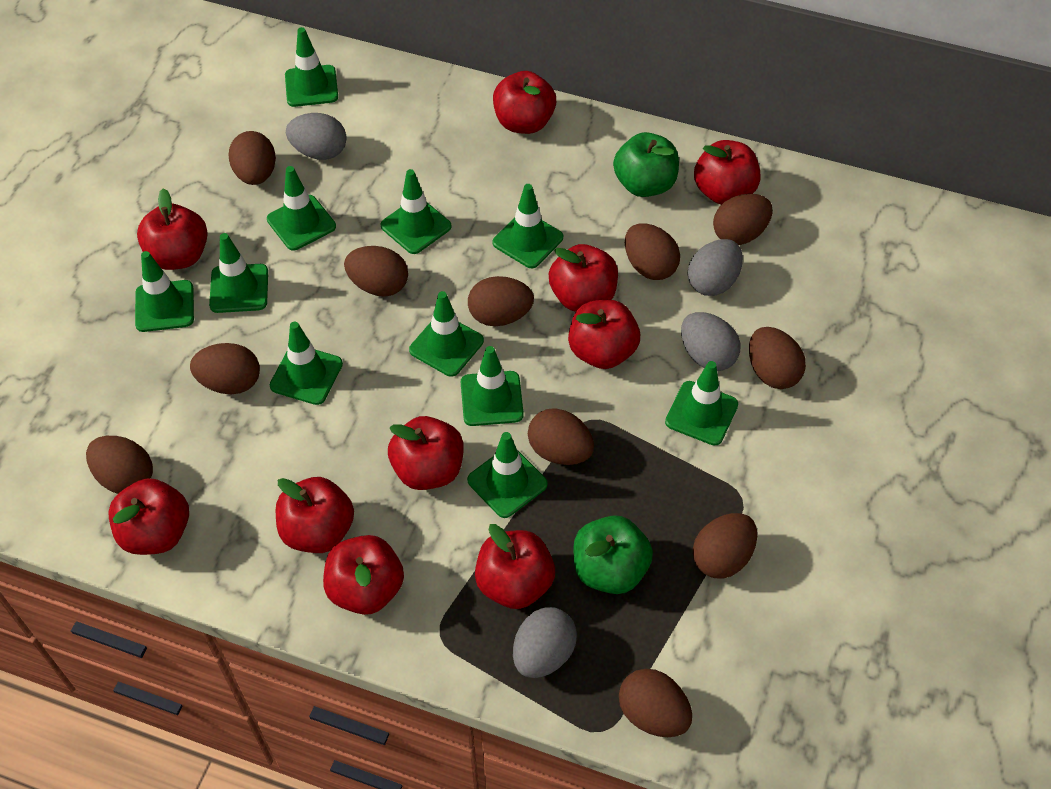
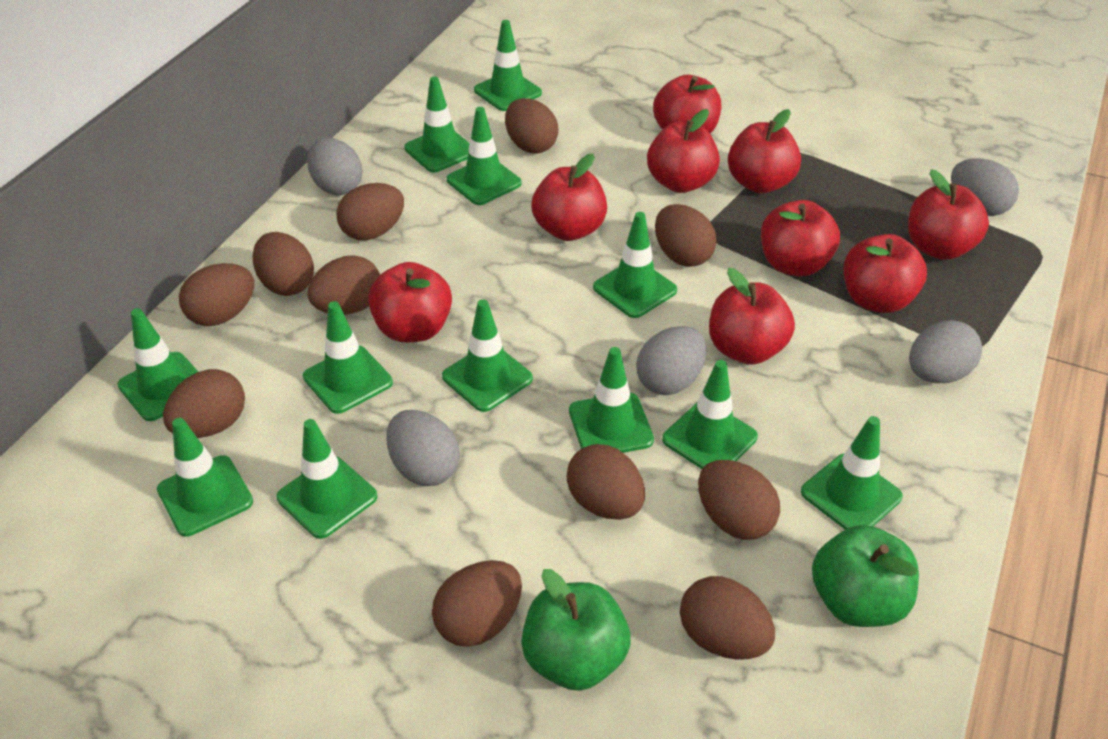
green traffic cone: [135,251,194,332] [209,233,268,313] [267,166,336,251] [270,322,343,405] [285,27,338,107] [381,169,452,254] [409,291,484,377] [461,346,524,426] [467,432,548,518] [493,184,563,268] [665,361,738,446] = 11 -> [117,308,198,421] [157,418,253,537] [276,419,377,539] [303,301,393,414] [404,76,470,172] [442,299,533,412] [447,107,522,205] [474,20,542,111] [569,347,654,453] [593,212,677,318] [662,360,758,469] [801,416,903,530] = 12
grey egg: [286,113,347,160] [513,607,577,678] [681,312,740,371] [688,239,743,296] = 4 -> [307,138,362,195] [386,410,460,486] [636,326,706,395] [909,320,982,383] [951,158,1019,216] = 5
red apple: [108,478,189,555] [137,188,208,270] [276,477,354,553] [323,535,404,615] [388,416,464,490] [475,524,555,609] [493,71,556,134] [549,244,618,312] [568,300,640,369] [694,140,760,205] = 10 -> [368,262,452,342] [531,153,607,241] [647,109,720,193] [653,75,721,134] [709,268,795,365] [728,109,801,193] [761,200,840,277] [844,234,927,313] [908,169,989,260] = 9

